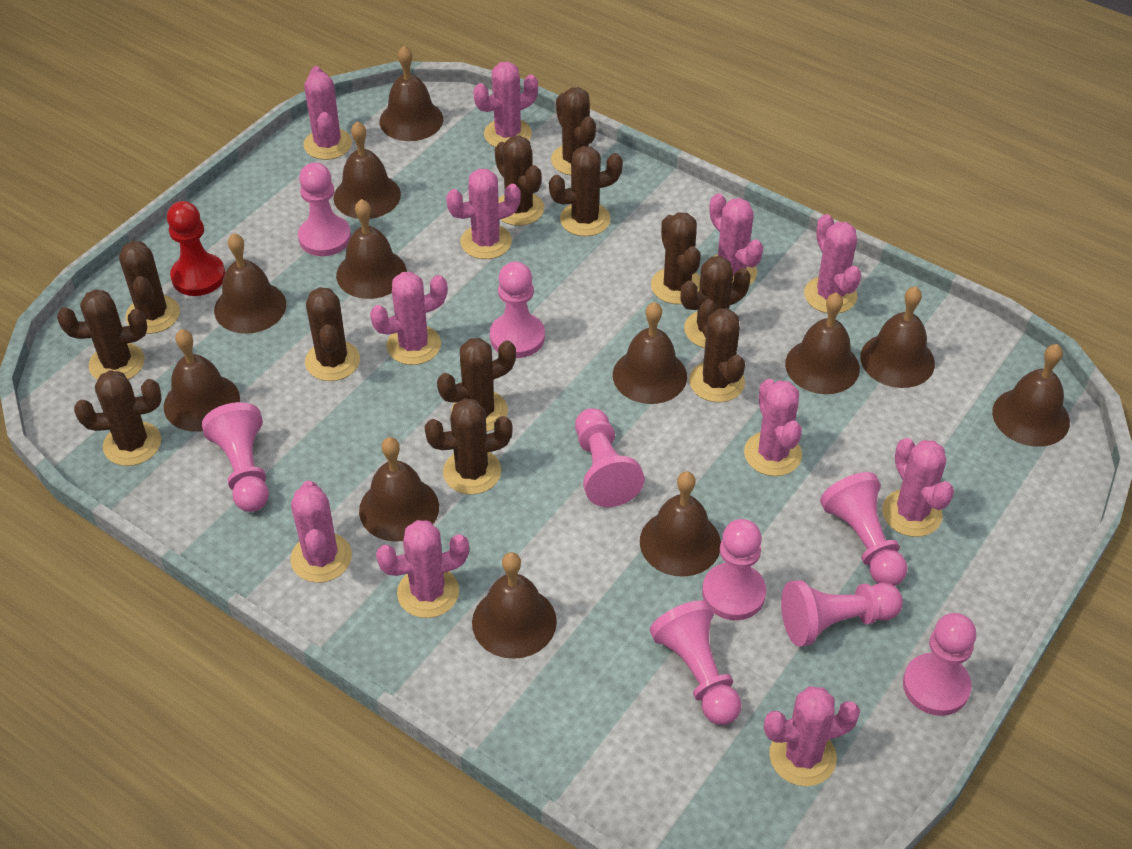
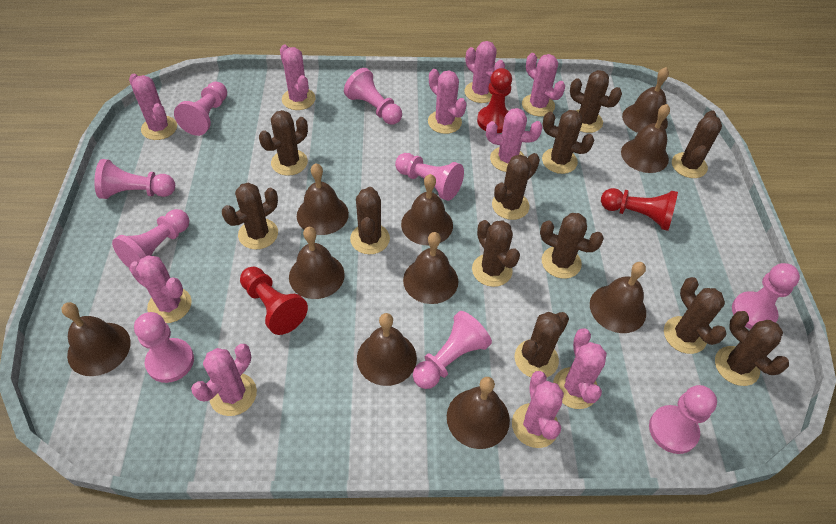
brown bell: [164,329,240,431] [214,233,286,334] [333,121,401,219] [336,199,407,299] [359,437,439,541] [379,46,443,141] [472,552,557,659] [613,302,687,404] [640,471,721,577] [785,292,860,394] [860,286,935,388] [992,344,1070,447] = 12 -> [62,302,131,376] [289,227,345,299] [297,163,349,235] [357,313,417,386] [401,174,453,245] [403,232,458,304] [447,377,510,449] [590,262,646,333] [621,104,670,173] [622,67,669,133] = 10
pink cactus: [291,481,352,583] [304,66,352,160] [370,272,447,365] [376,520,469,618] [446,169,521,259] [473,62,538,147] [709,193,763,284] [744,379,802,476] [764,686,860,786] [804,214,861,313] [882,438,954,537] = 11 -> [129,74,177,140] [129,255,192,323] [191,344,257,416] [280,45,315,110] [428,69,467,134] [464,41,505,103] [486,108,543,172] [512,371,564,448] [522,53,565,116] [553,328,607,409] = 10
red pawn: [167,201,225,296] = 1 -> [240,267,308,335] [477,68,512,133] [601,188,678,231] = 3

